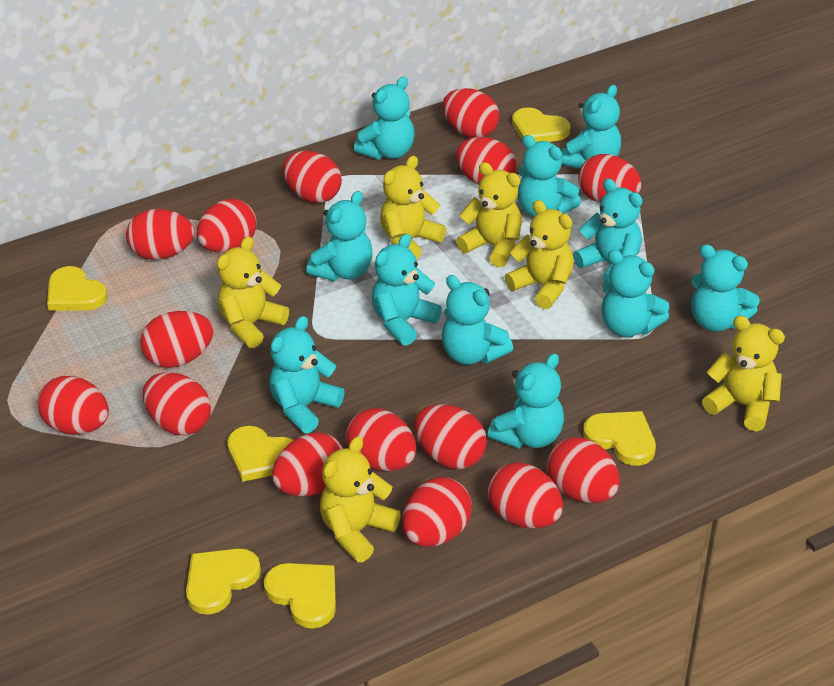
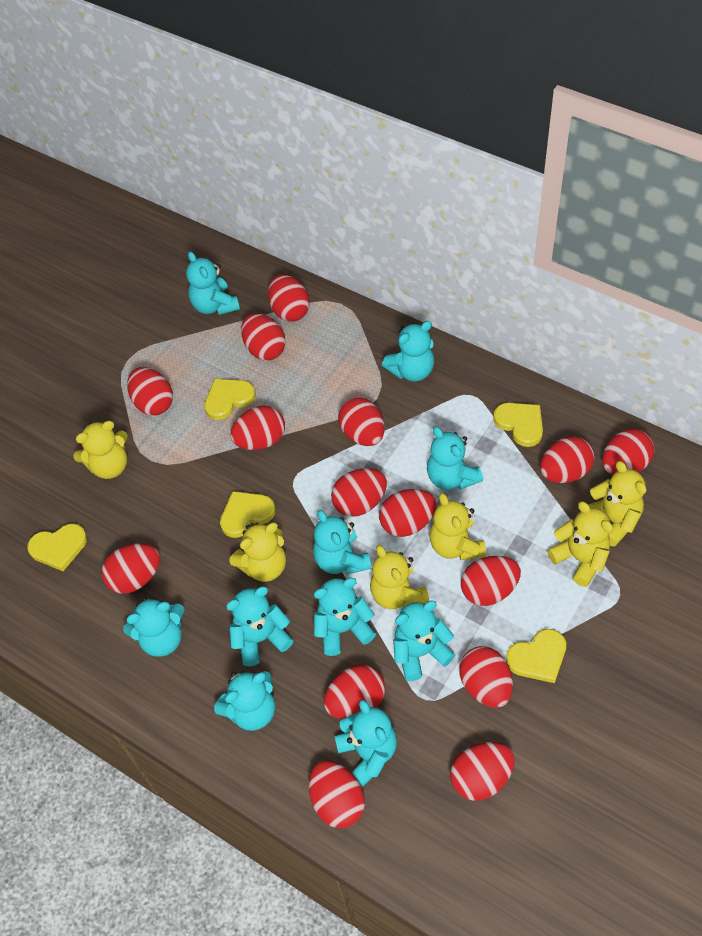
turquoise teddy bear: [269,316,344,433] [307,191,373,281] [354,76,414,160] [372,234,442,346] [442,275,513,365] [488,353,564,449] [518,135,581,217] [561,85,621,169] [573,178,642,281] [602,250,669,337] [691,244,760,332] = 11 -> [123,597,185,657] [186,251,240,315] [214,671,275,731] [226,587,294,666] [313,510,372,575] [314,578,376,656] [334,700,397,787] [382,321,434,381] [393,601,455,681] [427,427,483,490] = 10
yellow heart: [47,266,108,311] [186,548,261,615] [227,426,293,482] [264,563,336,629] [512,107,570,142] [583,411,656,466] = 6 -> [27,523,87,571] [204,379,255,420] [220,491,275,538] [493,403,543,447] [506,629,566,683] = 5

